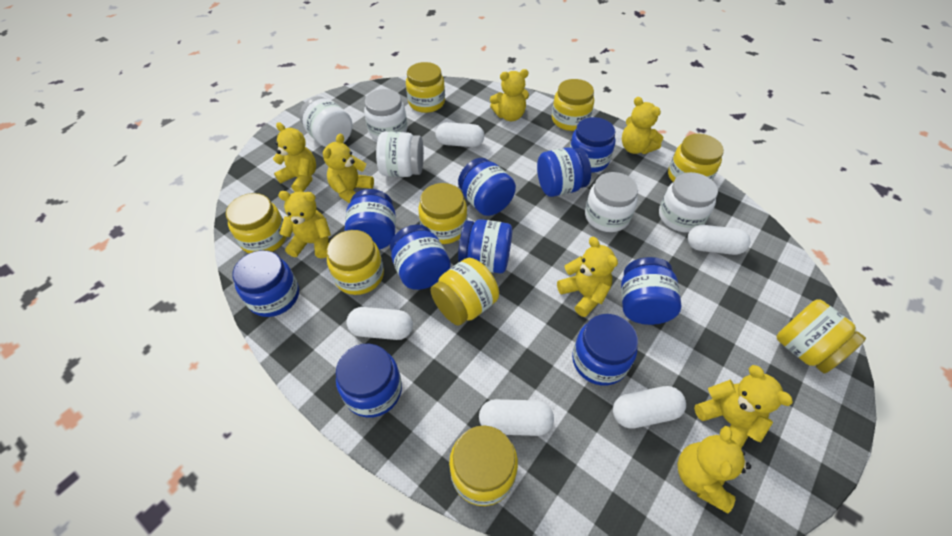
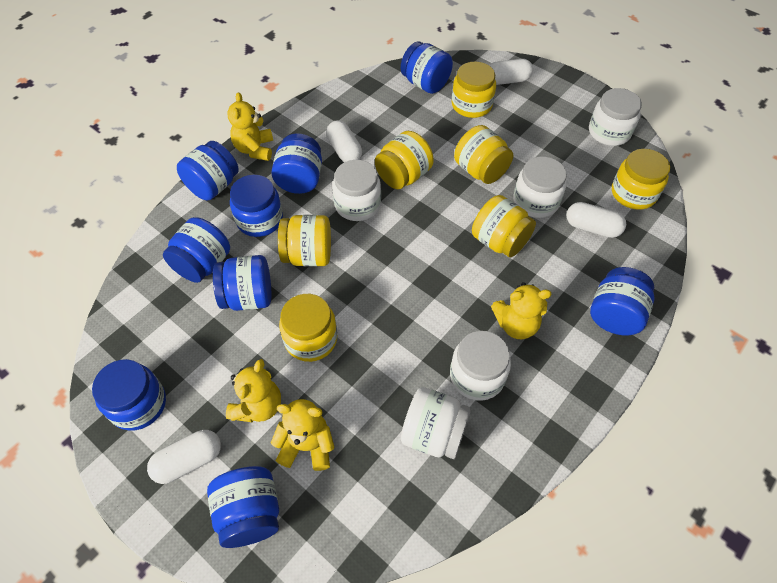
blue jar: [232,250,299,317] [336,344,402,418] [344,189,396,250] [390,224,451,290] [458,158,516,216] [458,219,512,273] [537,147,591,197] [570,117,615,173] [572,314,638,386] [621,257,682,325] = 10 -> [92,359,166,431] [163,217,230,283] [177,141,239,200] [207,466,279,548] [213,255,271,311] [230,175,283,237] [271,133,322,194] [401,41,453,94] [590,267,654,335] = 9
white capsule: [346,307,413,340] [436,122,484,147] [479,399,554,436] [613,386,686,429] [688,225,750,255] = 5 -> [147,430,221,484] [326,120,362,162] [489,59,533,85] [566,202,626,238] = 4
yellow jar: [226,193,287,253] [327,230,384,295] [406,62,445,113] [418,183,468,244] [430,258,499,326] [449,425,518,506] [552,79,594,131] [668,134,724,182] [777,299,866,374] = 9 -> [278,215,331,266] [279,294,338,362] [375,131,434,189] [452,62,496,118] [454,125,513,184] [472,195,536,257] [612,149,670,210] = 7
yellow teddy bear: [273,122,316,192] [278,191,331,259] [323,134,374,203] [490,69,529,121] [557,237,618,317] [622,97,663,154] [677,426,751,513] [694,365,793,449] = 8 -> [226,359,281,422] [227,92,273,161] [271,399,335,471] [491,282,551,339] = 4

